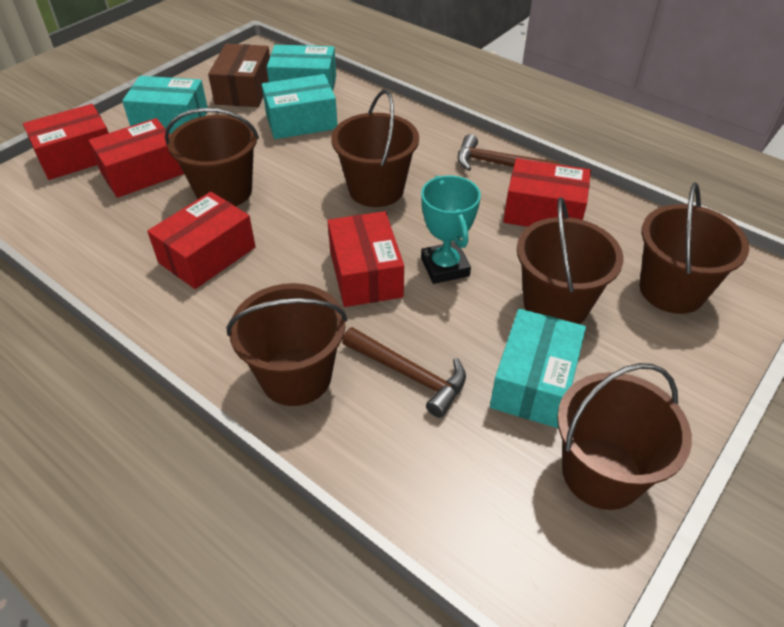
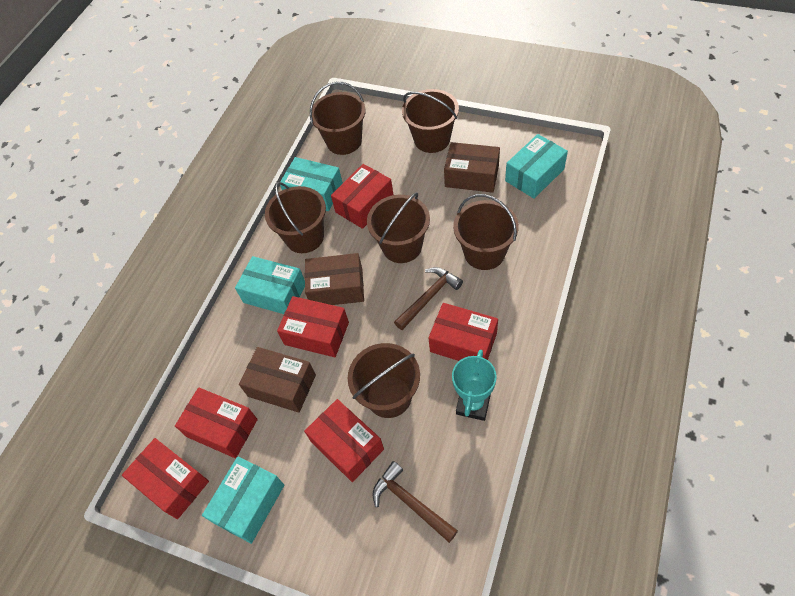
brown box: [208,44,270,107] = 1 -> [239,347,316,413] [305,253,364,305] [444,142,500,193] = 3
red box: [23,104,109,180] [88,118,184,198] [147,192,256,289] [328,211,404,307] [503,158,591,227] = 5 -> [122,438,209,519] [175,387,258,458] [277,296,349,357] [304,399,384,482] [331,164,393,229] [429,303,498,361] = 6

